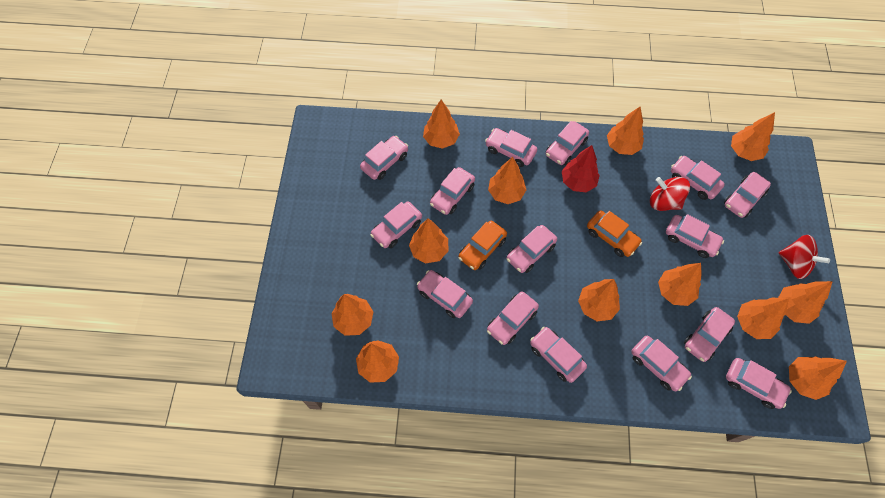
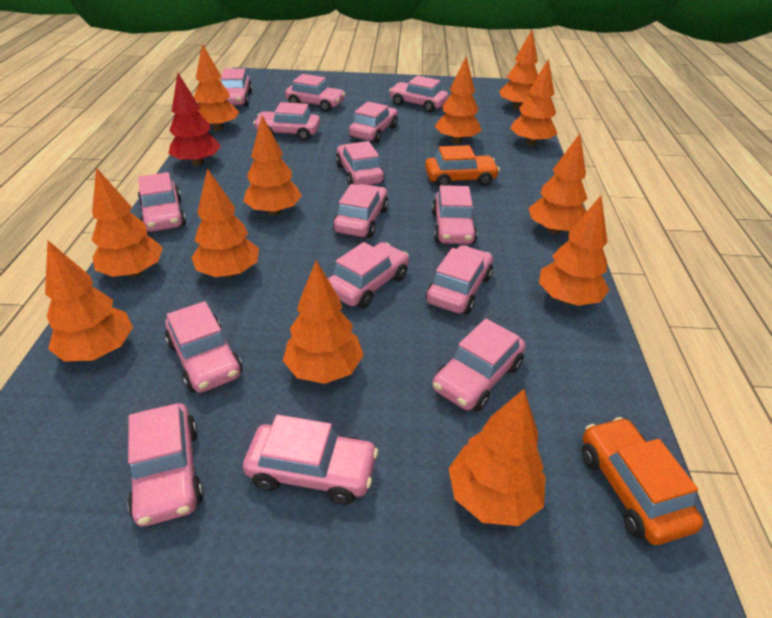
red spinning top: [650,177,690,211] [779,235,830,279] = 2 -> none = 0

